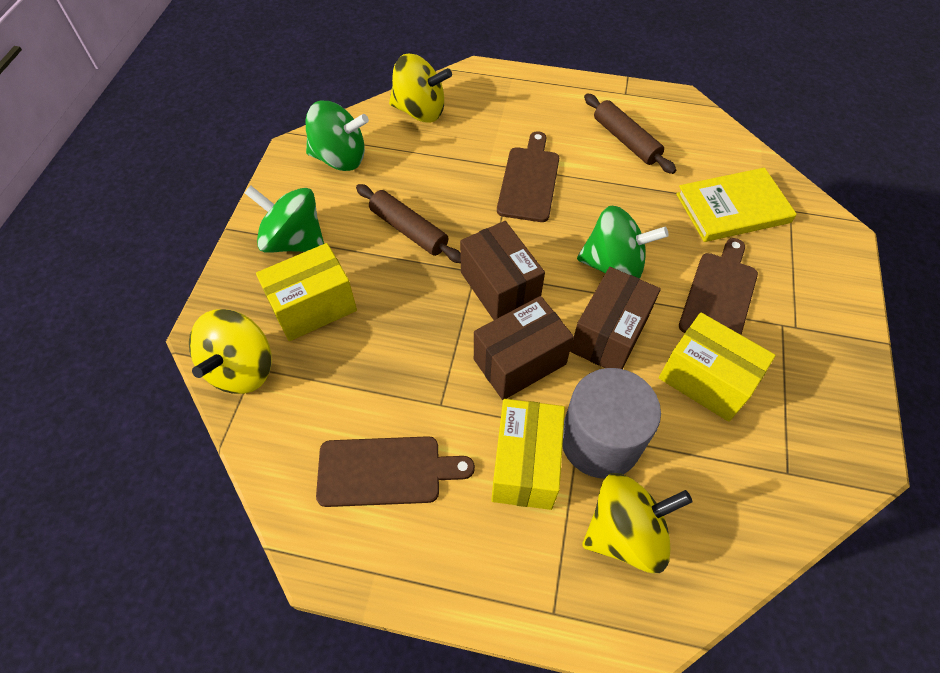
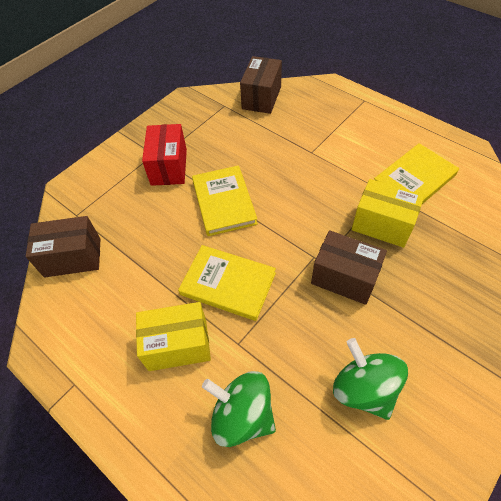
brown cutting board: [316,436,475,507] [497,131,559,222] [679,238,758,335] = 3 -> none = 0
brown rolling pin: [356,184,461,263] [584,93,676,174] = 2 -> none = 0
green spinning top: [245,185,324,253] [305,101,369,171] [577,206,669,279] = 3 -> [202,371,276,447] [333,338,408,420] = 2
grey cylinder: [562,368,661,478] = 1 -> none = 0
red box: none = 0 -> [142,124,187,186] = 1
yellow book: [676,168,797,242] = 1 -> [178,245,276,321] [192,165,258,236] [374,143,459,204] = 3
yellow box: [256,243,357,341] [491,399,565,510] [659,312,776,422] = 3 -> [136,302,211,371] [352,179,424,248] = 2
yellow spinning top: [189,309,272,394] [389,53,452,123] [582,473,692,573] = 3 -> none = 0

